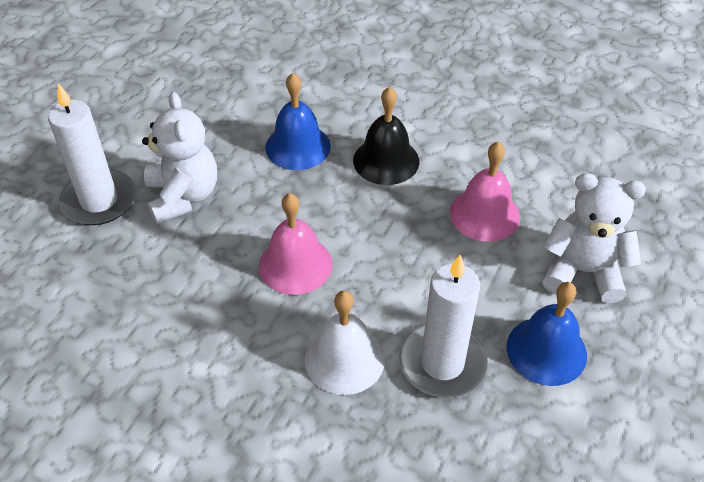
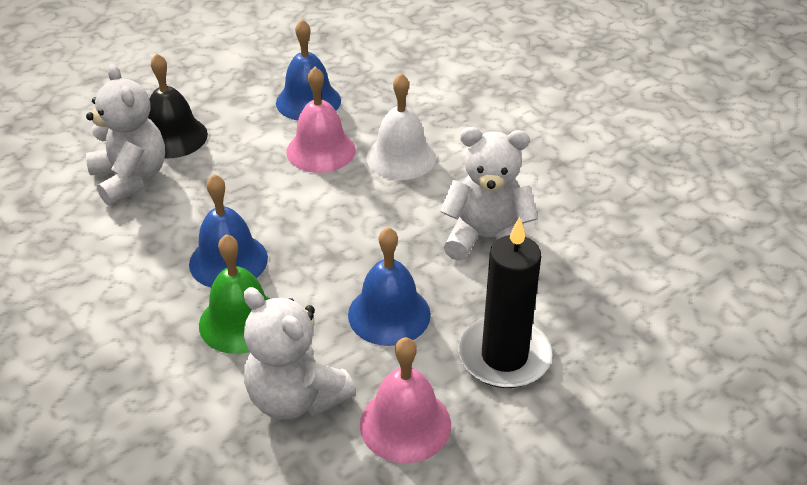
black candle: none = 0 -> [458,217,553,388] = 1
blue bell: [265,73,331,170] [507,282,587,386] = 2 -> [189,174,268,287] [276,19,341,120] [348,227,431,346] = 3
green bell: none = 0 -> [199,234,270,354] = 1
white candle: [48,83,136,225] [399,255,488,398] = 2 -> none = 0
white teddy bear: [142,92,217,224] [543,173,646,303] = 2 -> [86,64,165,206] [244,287,356,419] [440,127,538,261] = 3

